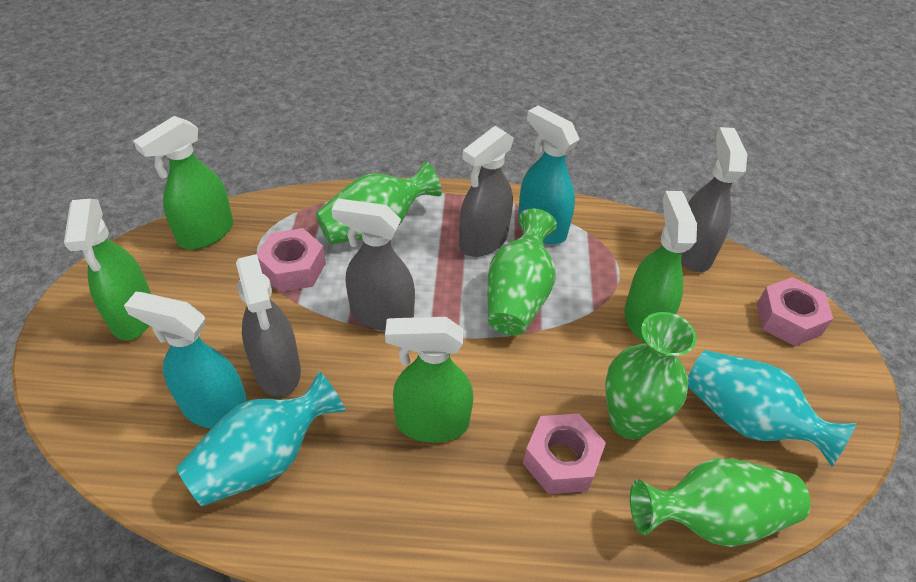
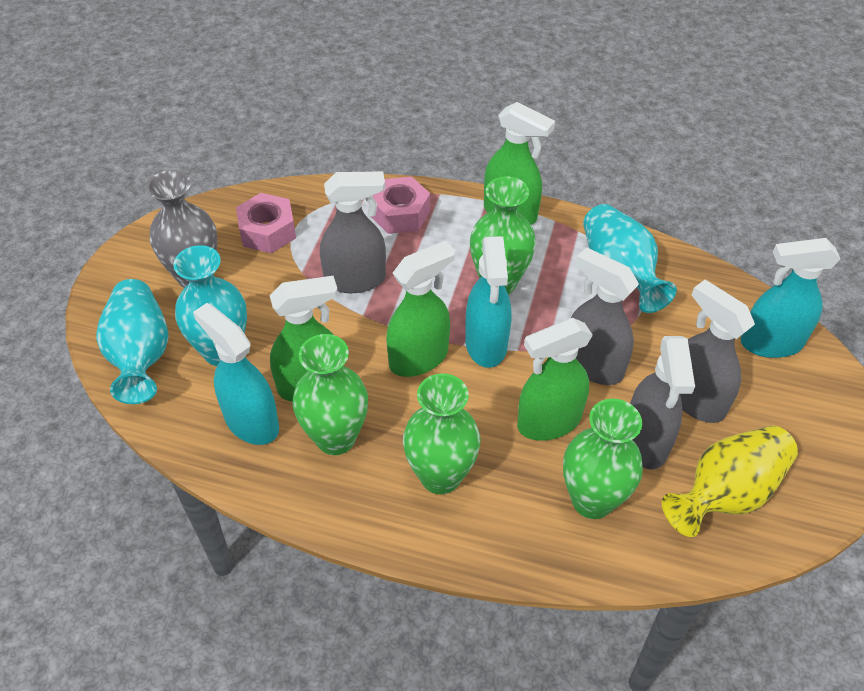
grey vase: none = 0 -> [147,170,218,288] = 1
pink nut: [257,228,326,292] [523,413,606,494] [757,277,833,346] = 3 -> [236,193,296,254] [371,177,430,234] = 2
turquoise spray bottle: [124,292,247,429] [518,105,580,244] = 2 -> [193,303,279,445] [465,236,511,368] [740,238,840,358] = 3
turquoise vase: [176,371,345,506] [688,350,857,467] = 2 -> [96,279,168,404] [174,245,247,366] [583,204,677,313] = 3
yellow vase: none = 0 -> [662,426,798,537] = 1

